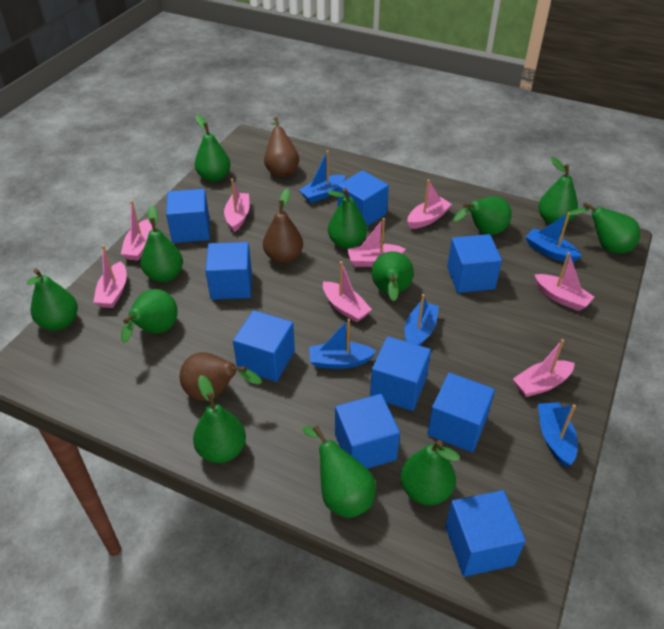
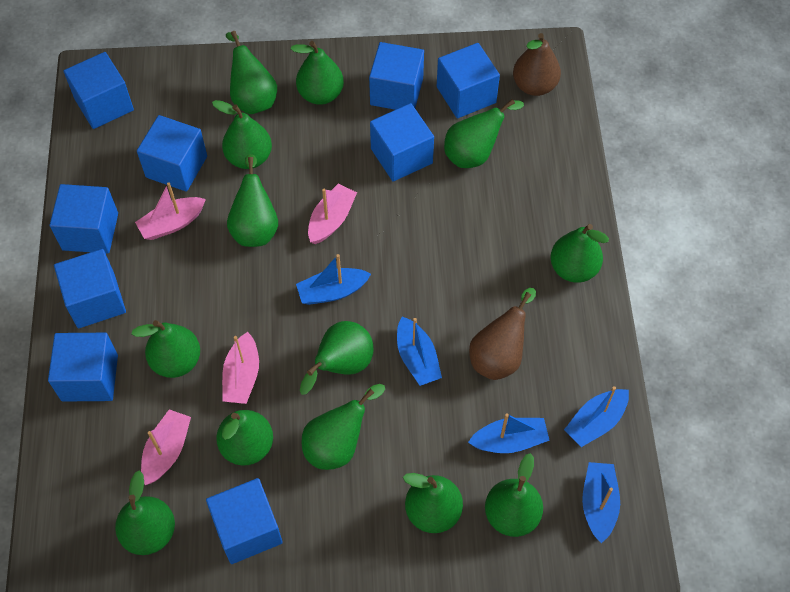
brown pear: [180,352,262,401] [263,188,303,264] [264,117,299,177] = 3 -> [469,288,536,380] [513,33,561,96] = 2
green pear: [27,269,78,330] [121,289,178,343] [141,205,183,282] [193,375,246,463] [195,115,231,182] [303,426,376,518] [327,188,367,249] [372,251,414,301] [401,440,460,505] [453,196,512,235] [538,157,578,225] [570,203,640,253] = 12 -> [115,470,175,555] [132,320,200,378] [212,100,272,169] [216,410,273,465] [226,31,277,114] [227,154,278,247] [290,41,344,105] [300,321,374,395] [302,384,385,470] [403,473,463,533] [444,99,524,168] [485,453,543,537] [550,224,609,283] = 13
pink boat: [93,245,127,308] [121,200,152,261] [224,179,250,232] [323,261,372,322] [347,218,406,267] [407,179,452,229] [513,339,575,397] [534,252,594,311] = 8 -> [135,182,206,240] [141,409,191,485] [222,332,259,404] [308,184,357,244] = 4

